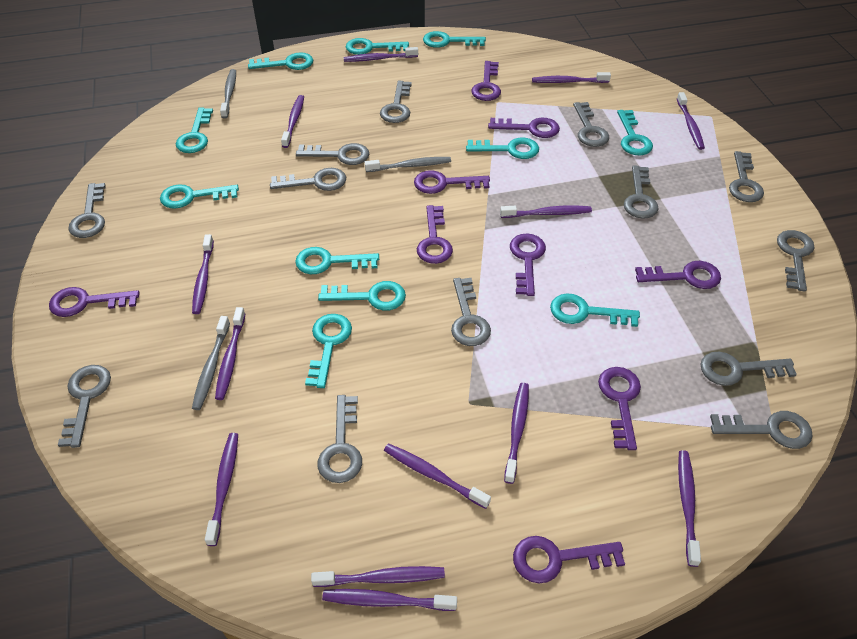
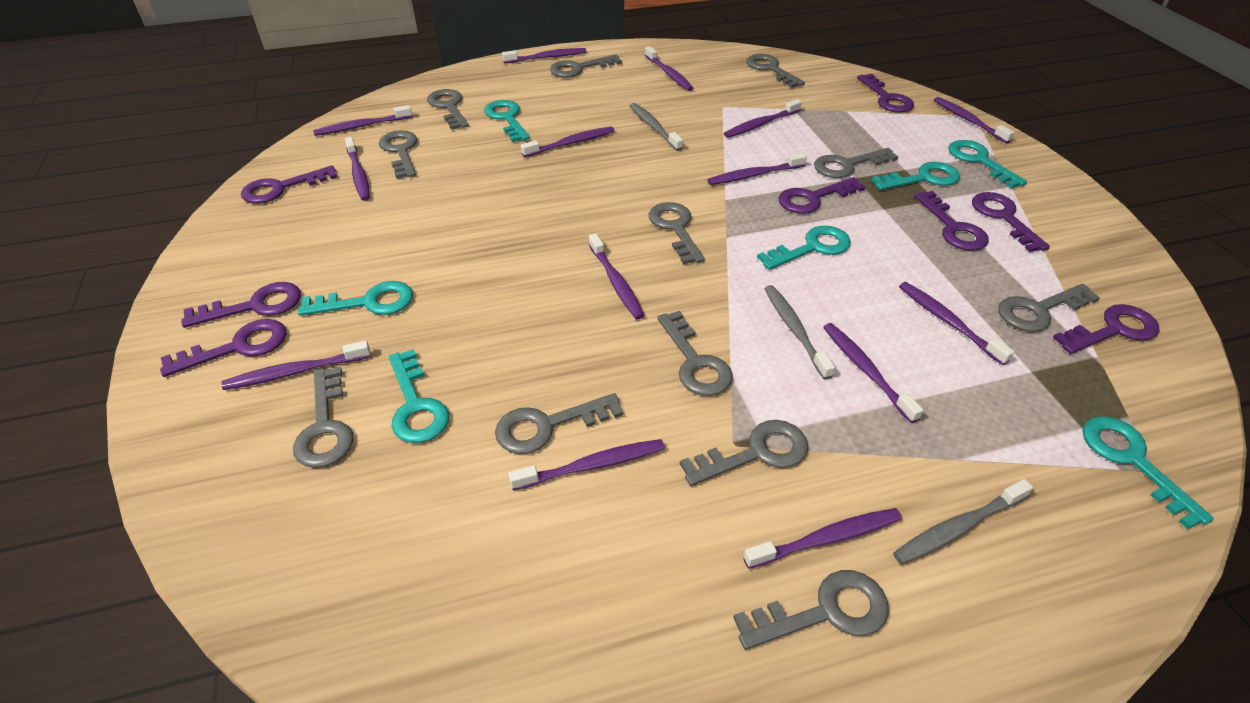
grey key: [58,365,111,448] [68,183,106,238] [270,168,346,191] [296,143,369,165] [317,395,362,483] [380,81,412,123] [451,278,491,346] [573,102,609,147] [624,165,659,219] [700,352,797,386] [710,411,813,449] [729,151,764,202] [777,230,814,291] = 13 -> [293,367,354,468] [379,130,417,179] [427,89,469,130] [495,393,623,454] [550,55,622,78] [649,202,705,264] [657,311,733,396] [680,420,808,486] [733,570,889,650] [747,54,805,88] [814,148,898,178] [998,284,1100,332] = 12
purple key: [49,287,140,317] [414,170,490,194] [417,205,453,264] [471,61,501,101] [488,118,560,138] [510,234,546,296] [513,536,625,583] [598,367,641,450] [635,261,721,289] = 9 -> [160,319,286,377] [181,282,301,328] [241,165,337,204] [778,177,865,214] [857,74,914,112] [914,191,989,251] [972,192,1050,252] [1053,304,1159,354] = 8
purple toothbrush: [192,234,214,314] [205,433,238,546] [215,307,245,400] [281,95,304,148] [311,566,445,587] [322,589,457,611] [343,47,418,62] [384,443,491,509] [500,206,592,218] [504,383,529,484] [532,72,611,83] [677,92,705,150] [678,450,701,567] = 13 -> [221,341,371,390] [313,105,412,136] [345,137,370,201] [502,48,586,63] [508,439,665,490] [521,127,614,157] [589,234,645,319] [645,46,693,91] [707,153,807,185] [724,99,802,138] [743,508,902,569] [823,323,923,423] [899,282,1014,365] [934,97,1015,144] = 14
turquoise key: [160,184,239,209] [176,108,213,153] [248,52,313,70] [295,247,379,274] [305,314,352,388] [318,281,406,311] [346,38,409,55] [423,31,486,48] [466,138,539,159] [550,293,640,327] [617,110,653,155] = 11 -> [298,281,413,316] [389,349,449,443] [484,100,530,142] [757,226,851,270] [871,162,960,190] [948,140,1027,189] [1083,416,1214,529] = 7

